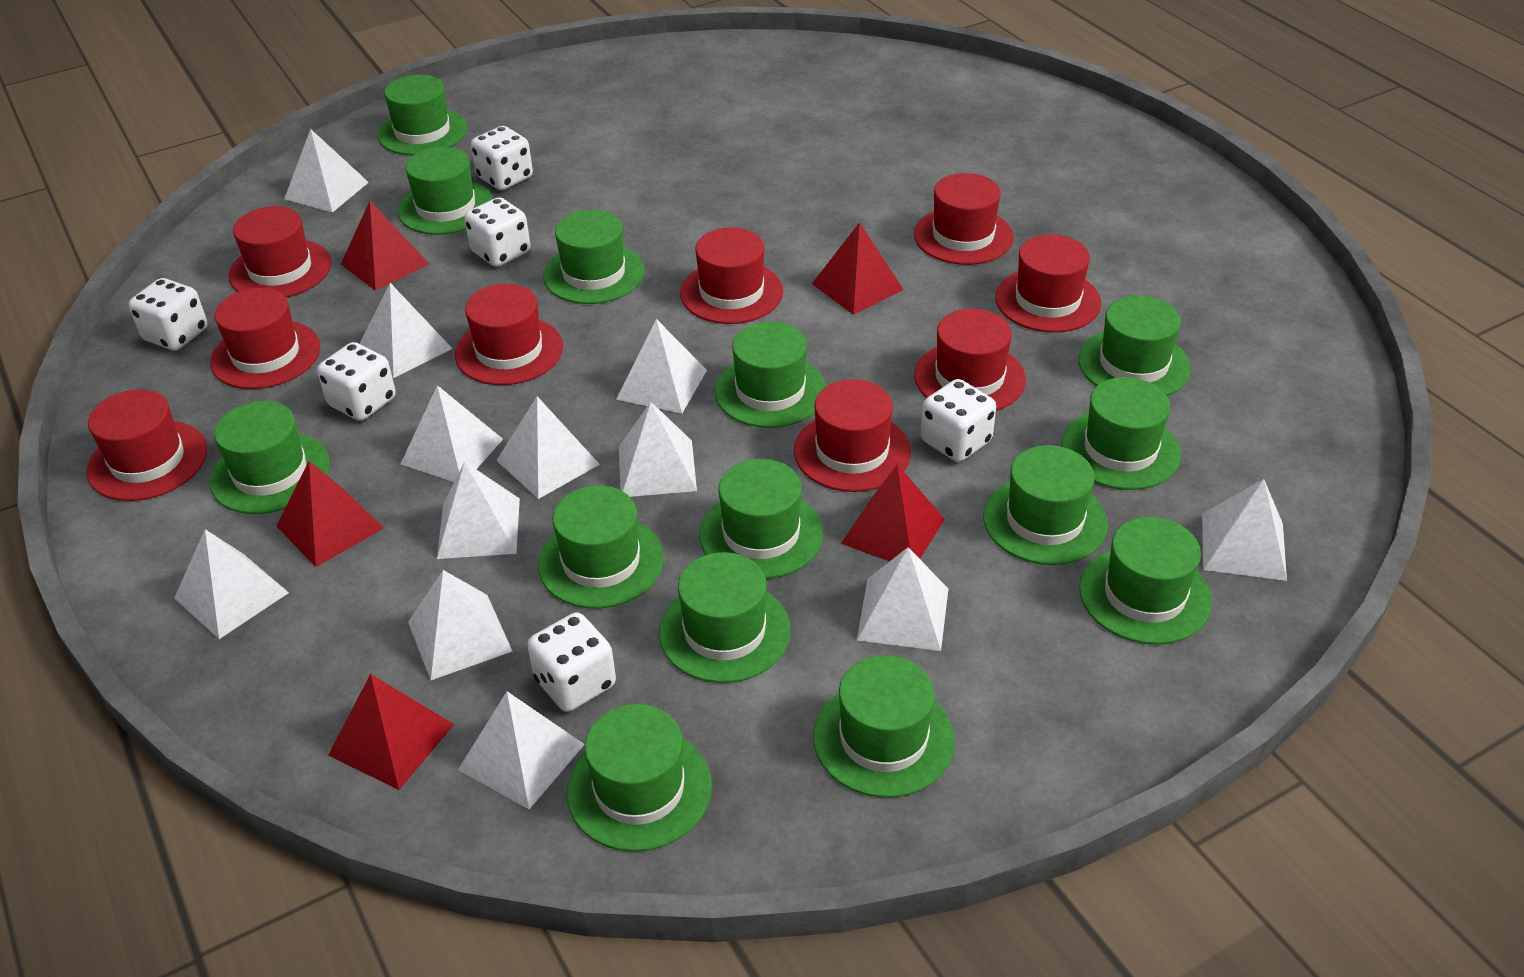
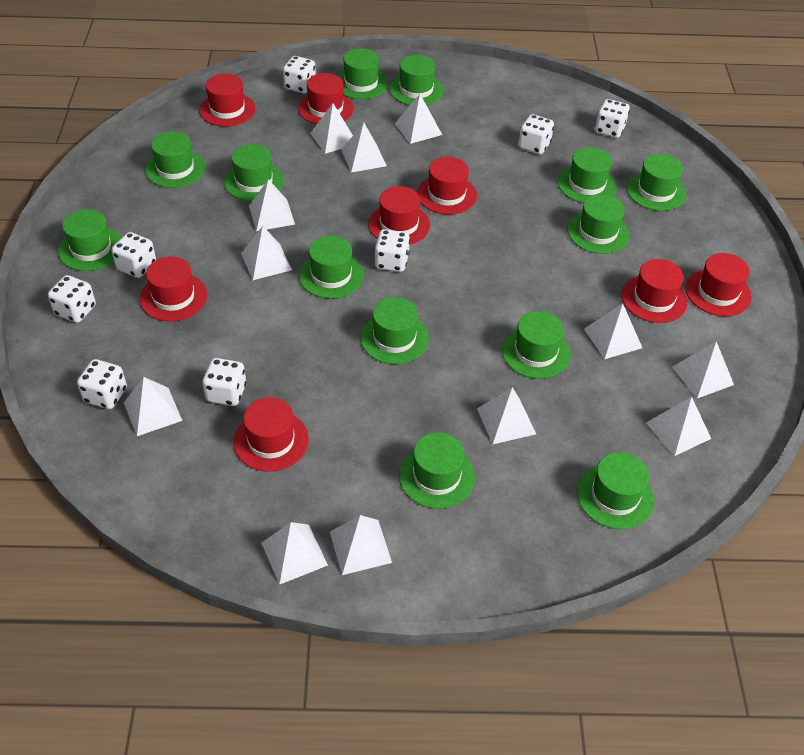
green hat: [209,401,330,514] [377,75,467,155] [398,147,493,235] [538,485,664,609] [543,210,645,304] [567,704,712,852] [659,552,791,683] [699,459,823,579] [715,322,826,428] [813,655,955,798] [983,445,1108,565] [1061,377,1181,490] [1078,295,1191,396] [1079,517,1212,645] = 14 -> [58,209,122,271] [145,131,205,188] [224,144,284,201] [299,235,364,299] [337,48,388,99] [360,297,429,364] [389,55,444,105] [399,432,475,509] [502,311,571,379] [558,147,617,203] [567,194,629,254] [577,452,654,529] [627,154,686,211] = 13
red hat: [87,389,207,501] [210,288,321,389] [229,206,331,298] [455,284,563,385] [680,227,783,324] [794,379,911,492] [914,173,1014,265] [914,309,1026,411] [995,235,1101,333] = 9 -> [140,256,207,321] [199,74,255,127] [234,397,309,472] [298,73,354,125] [368,186,430,245] [417,157,477,215] [621,259,687,323] [685,253,751,316] = 8
red pyramid: [277,461,384,567] [328,674,455,790] [341,201,429,291] [812,222,904,315] [841,464,945,561] = 5 -> none = 0
white dice: [129,278,207,350] [317,342,396,421] [464,197,530,267] [471,126,533,190] [527,612,616,712] [921,379,996,462] = 6 -> [48,275,96,323] [77,359,127,409] [112,232,156,278] [202,358,246,406] [283,56,316,93] [374,229,410,272] [518,114,554,154] [595,99,630,138] = 8

